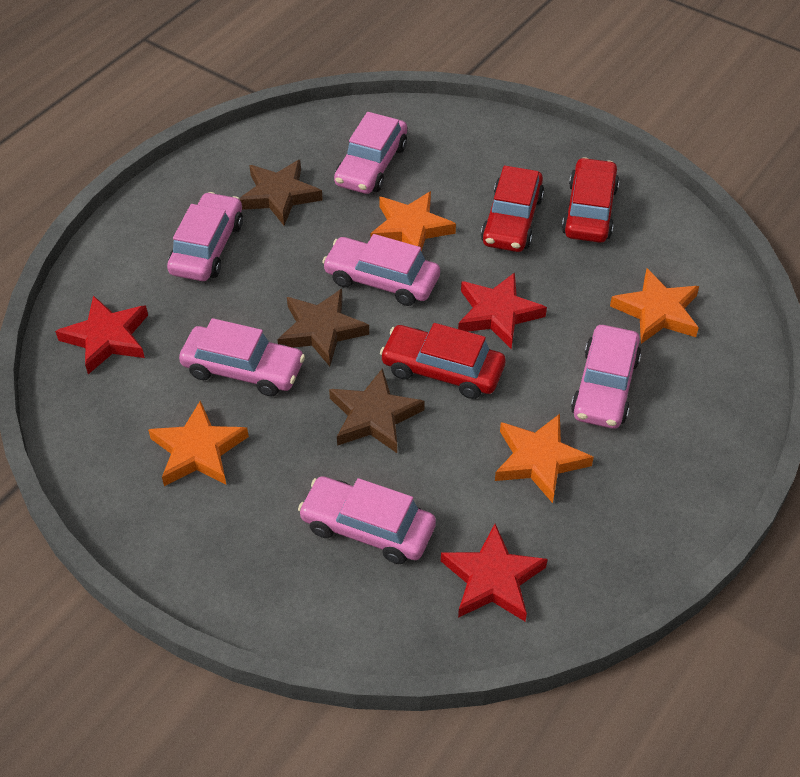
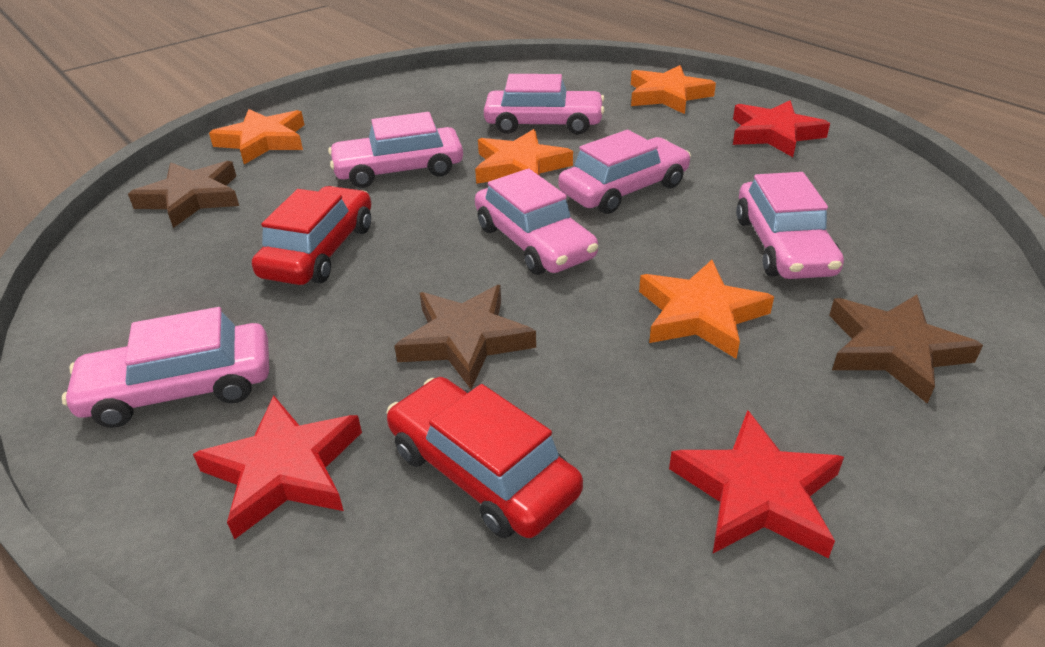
red car: [380,323,506,399] [481,165,544,252] [562,157,619,243] = 3 -> [252,186,371,285] [387,377,583,538] = 2

